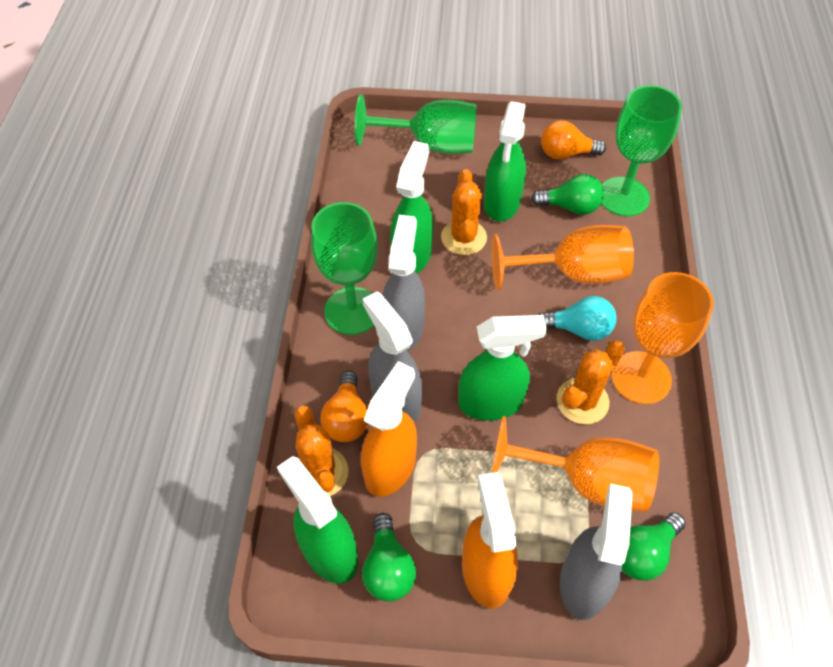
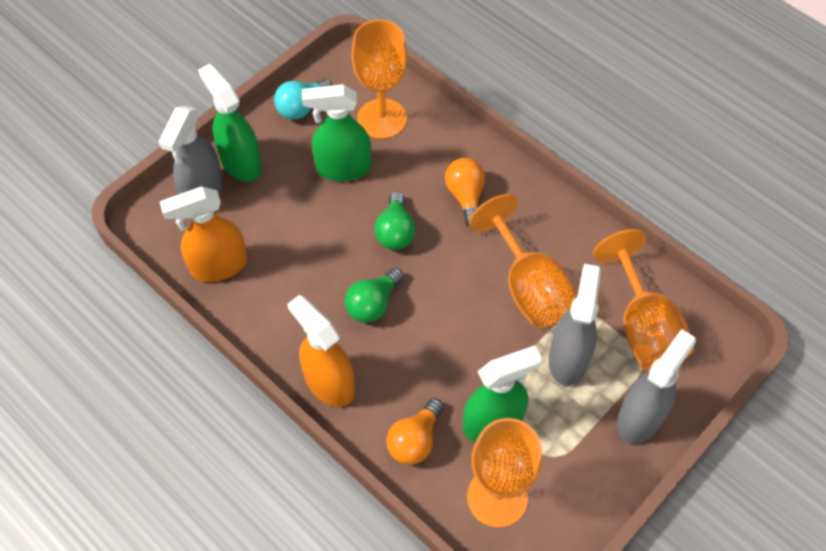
green goblet: [311,202,378,335] [355,95,477,154] [602,85,682,216] = 3 -> none = 0
green light bulb: [362,513,416,602] [531,174,604,215] [622,513,686,581] = 3 -> [345,268,404,323] [375,191,416,250] = 2
green spray bottle: [277,456,358,584] [390,141,433,273] [458,315,547,421] [484,101,526,221] = 4 -> [198,64,262,182] [302,84,371,181] [463,345,542,442] = 3
orange cactus: [295,405,349,496] [441,169,487,255] [557,341,625,424] = 3 -> none = 0
orange goblet: [491,225,634,290] [491,416,659,512] [611,272,714,404] = 3 -> [351,20,407,139] [467,418,542,528] [469,194,578,328] [593,229,694,371] = 4

